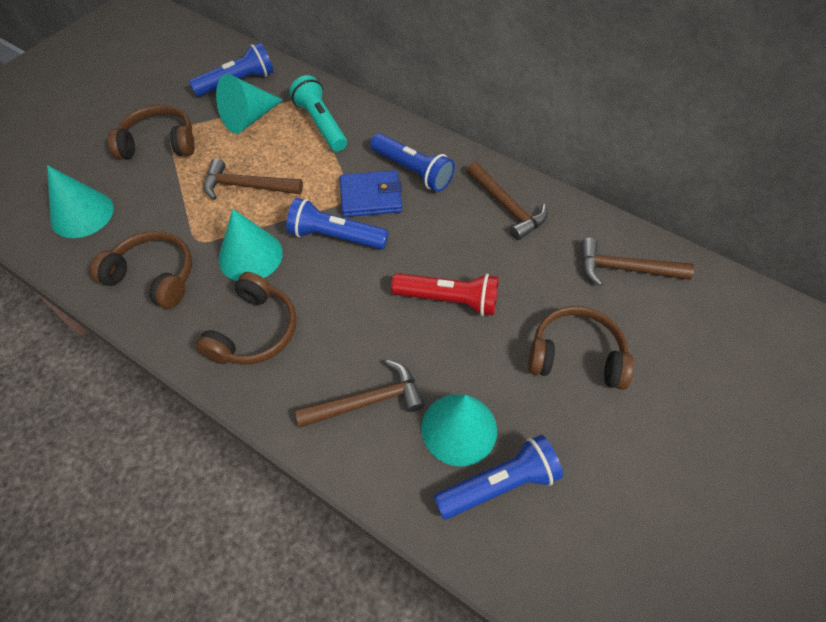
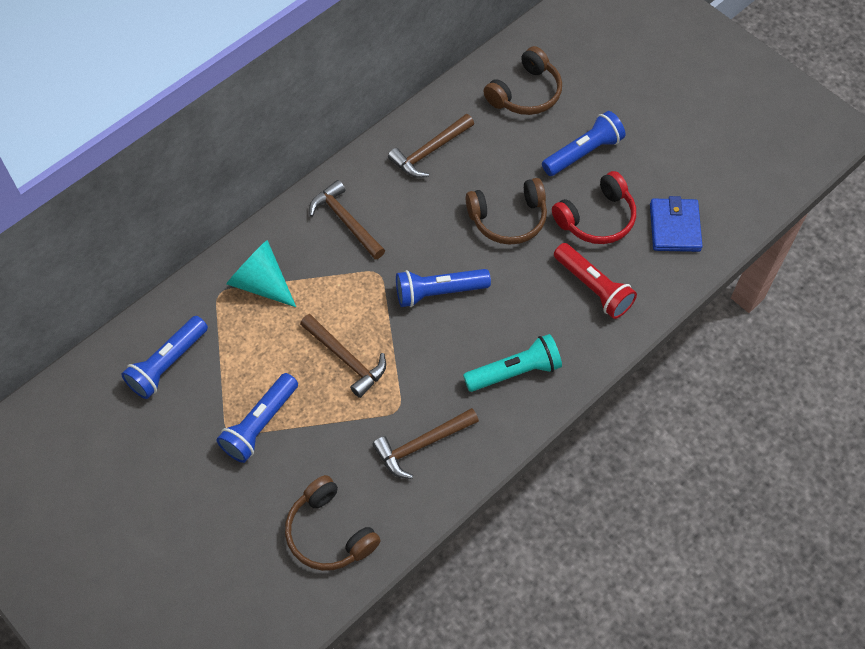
brown headphones: [90,231,192,309] [108,105,195,159] [196,272,296,364] [528,306,634,390] = 4 -> [285,475,381,571] [466,178,547,245] [484,46,562,115] = 3
red headphones: none = 0 -> [552,171,636,244] = 1
turquoise cone: [47,165,114,238] [216,74,283,134] [218,209,283,281] [421,394,497,466] = 4 -> [226,240,296,307] = 1

